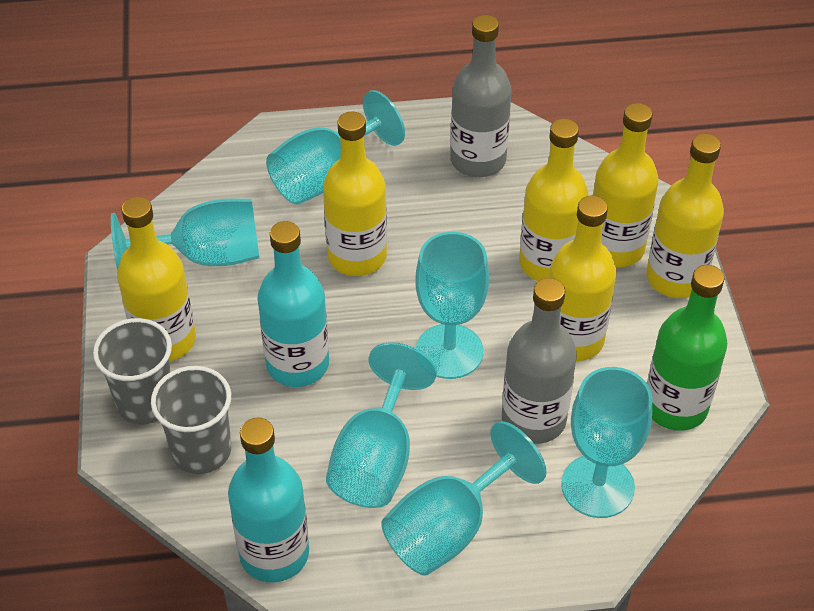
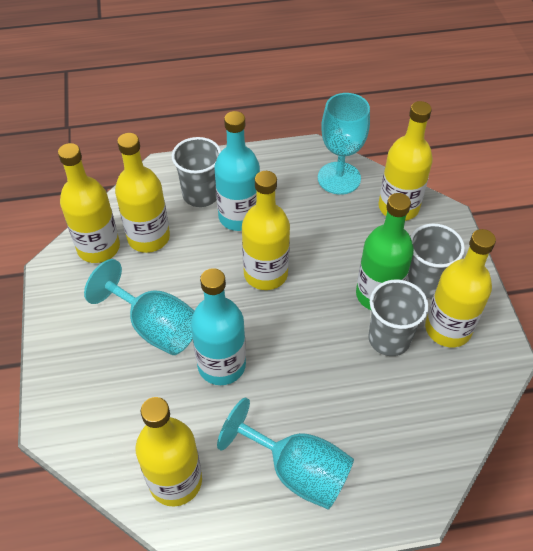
grey bottle: [450,15,512,177] [502,278,577,444] = 2 -> none = 0
grey cup: [93,318,172,424] [151,366,231,474] = 2 -> [172,137,221,207] [368,279,429,356] [406,223,465,298] = 3
turquoise goblet: [111,199,259,271] [266,90,405,205] [326,342,437,508] [381,421,547,575] [415,232,489,379] [561,367,652,518] = 6 -> [84,259,194,355] [217,398,354,510] [318,93,370,195] = 3

